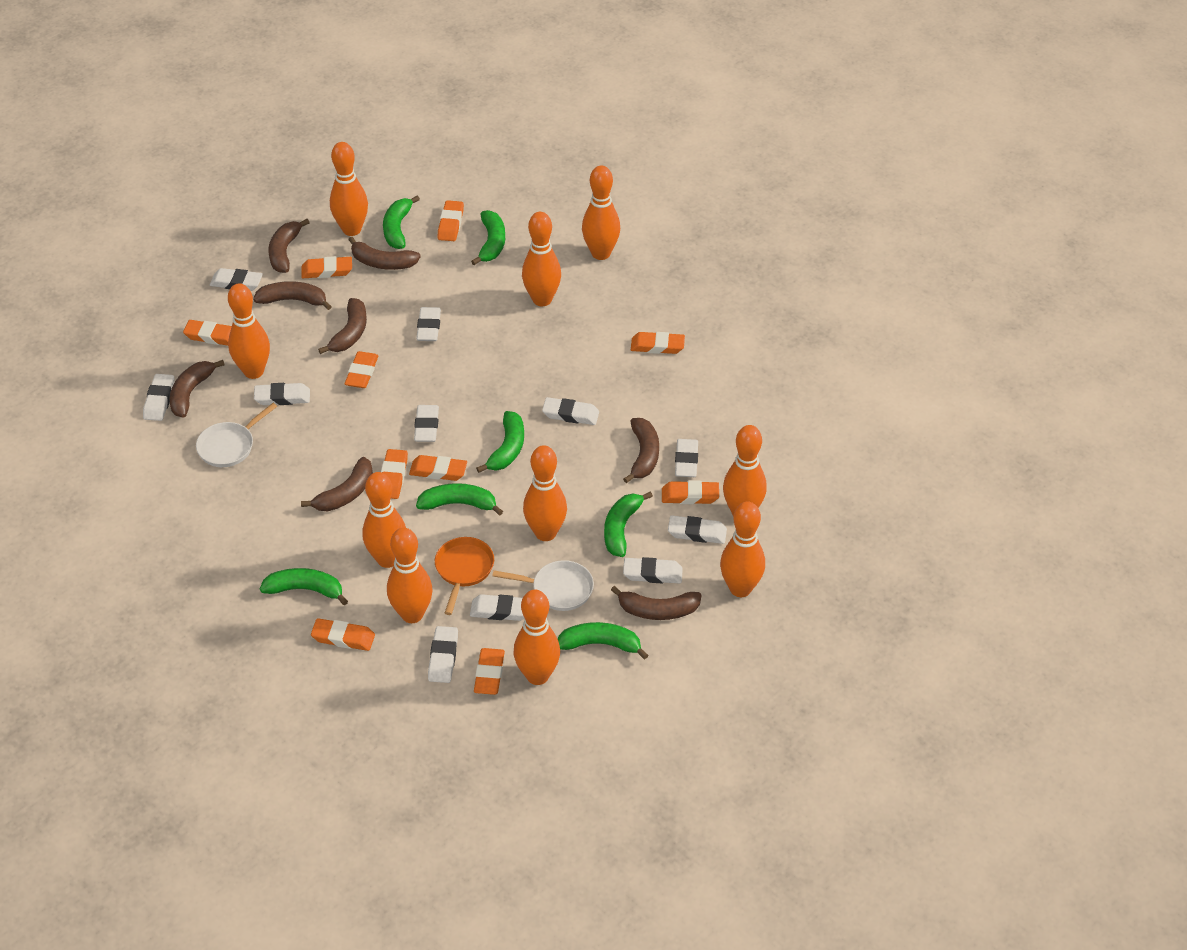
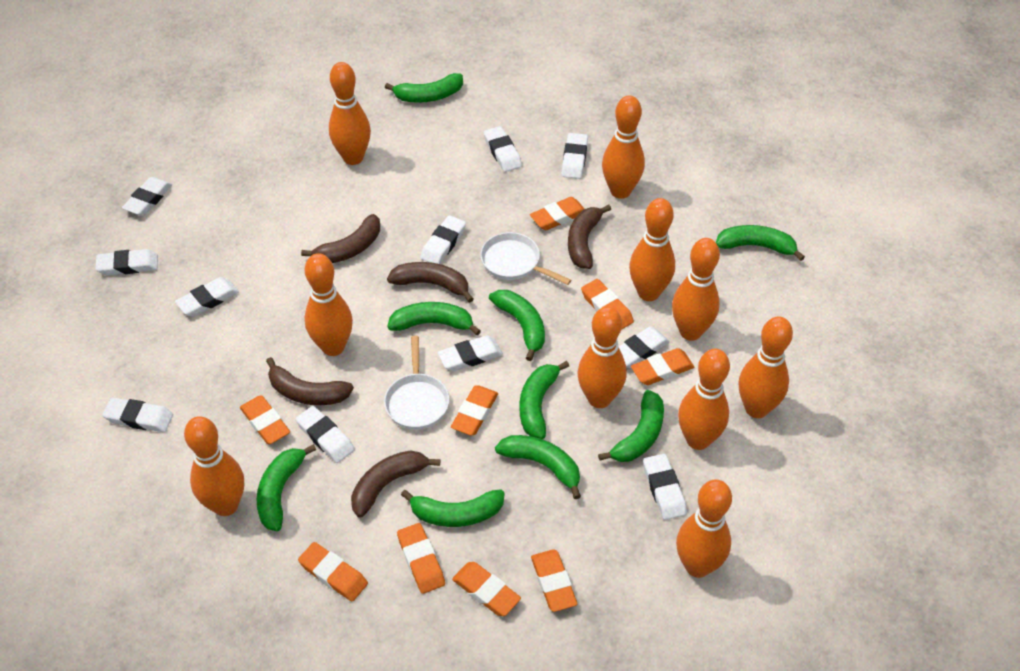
brown banana: [170,360,225,418] [253,281,332,310] [268,219,310,273] [301,457,373,511] [318,298,367,354] [348,237,421,270] [611,586,702,620] [623,418,659,483] = 8 -> [266,357,354,405] [301,214,380,263] [351,450,440,518] [387,262,473,303] [568,204,611,269] = 5
green banana: [260,568,348,605] [383,195,420,249] [416,483,503,516] [471,210,505,265] [476,411,524,473] [558,622,648,660] [604,491,653,557] = 7 -> [257,444,316,531] [385,73,463,103] [387,302,481,335] [401,489,505,527] [489,290,545,361] [495,435,581,499] [519,361,569,439] [598,390,664,462] [716,225,805,261] = 9
orange eraser: [183,320,232,346] [301,256,352,278] [311,618,375,651] [345,351,378,388] [381,449,408,499] [409,455,467,481] [437,200,464,241] [474,648,505,695] [631,332,685,354] [662,480,719,504] = 10 -> [240,395,290,444] [298,542,368,602] [397,523,445,594] [451,385,498,436] [452,562,521,616] [530,197,585,230] [531,549,577,612] [581,279,634,330] [631,348,694,385] = 9
orange pan: [435,537,494,615] = 1 -> none = 0

